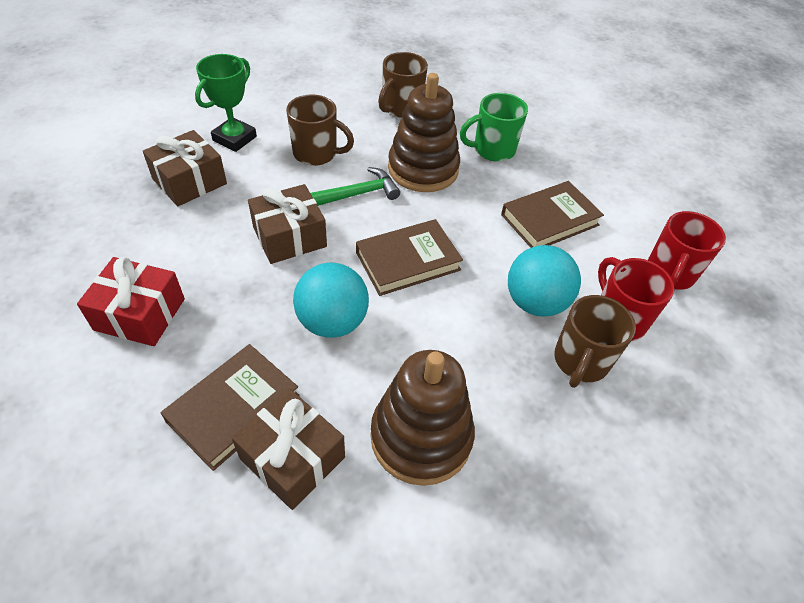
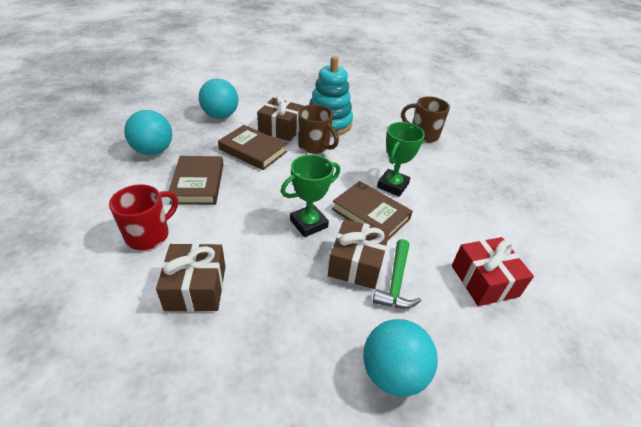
brown mug: [286,94,354,166] [378,52,428,118] [554,295,636,388] = 3 -> [298,104,339,154] [401,97,450,143] = 2
brown stacking toy: [371,350,475,486] [388,73,460,192] = 2 -> none = 0
green mug: [460,93,528,162] = 1 -> none = 0
green trophy: [195,54,257,152] = 1 -> [281,154,340,237] [377,122,425,197] = 2
red mug: [598,257,675,341] [648,211,726,290] = 2 -> [109,184,178,250] = 1
turquoise ball: [293,262,369,338] [508,245,581,317] = 2 -> [124,110,172,155] [199,79,238,119] [363,319,438,397] = 3
turquoise stacking toy: none = 0 -> [309,56,353,136] = 1

